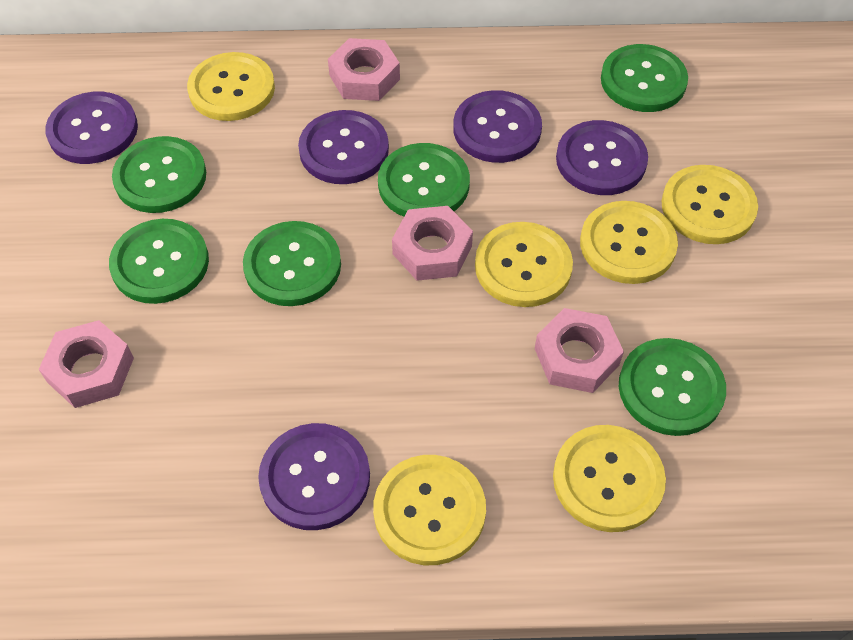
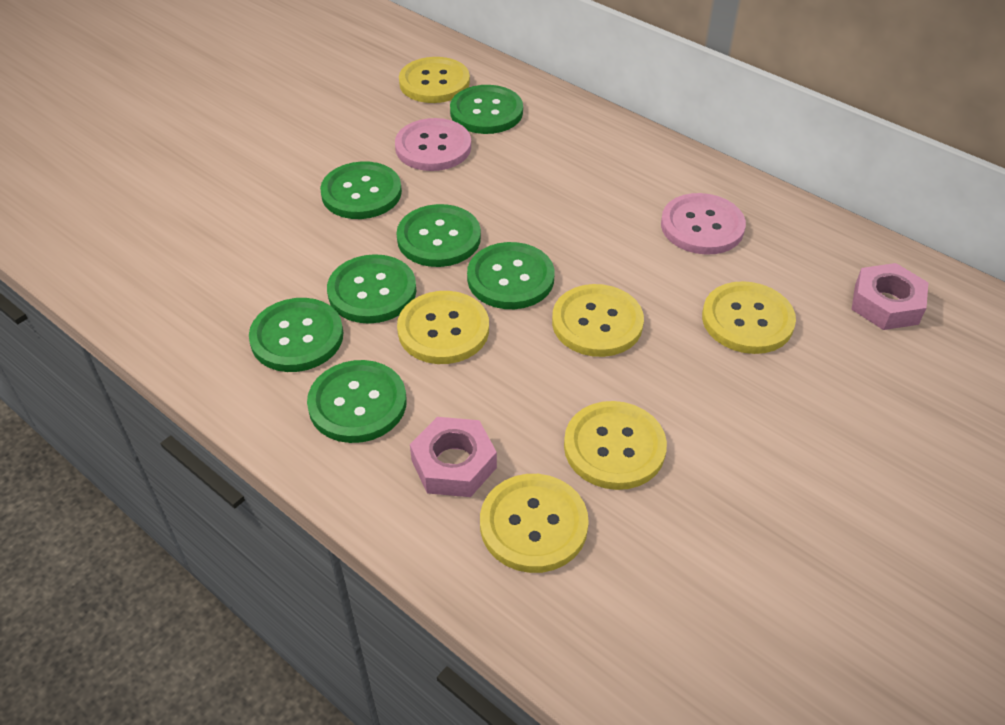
green button: [109,219,209,304] [112,136,206,213] [243,221,341,306] [378,143,470,217] [601,44,688,112] [619,338,726,436] = 6 -> [249,298,344,372] [307,360,407,443] [320,161,402,219] [327,254,416,324] [396,204,481,267] [450,85,523,134] [467,242,554,309] = 7
pink button: none = 0 -> [395,118,471,171] [661,193,746,255] = 2
pink nut: [39,320,134,408] [328,38,400,101] [392,206,473,281] [535,308,624,393] = 4 -> [410,417,497,497] [851,263,929,330] = 2
purple button: [45,92,138,164] [258,423,370,530] [298,110,389,184] [453,90,542,163] [556,120,648,195] = 5 -> none = 0

